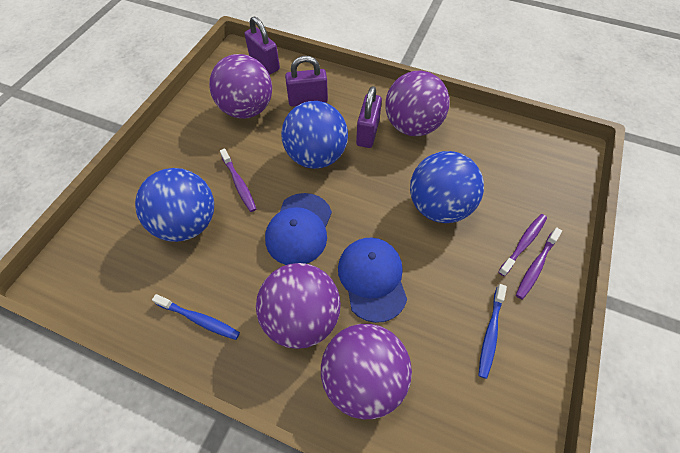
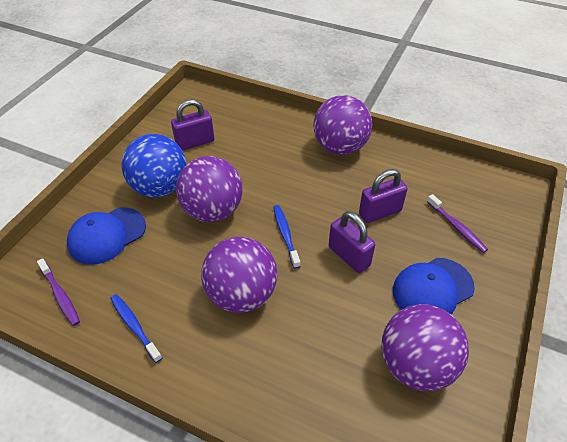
blue ball: [135,168,214,242] [281,101,348,169] [410,151,484,223] = 3 -> [121,134,186,198] = 1
purple toothbrush: [220,149,256,212] [498,214,547,276] [516,227,562,299] = 3 -> [37,258,80,326] [427,194,488,253] = 2

